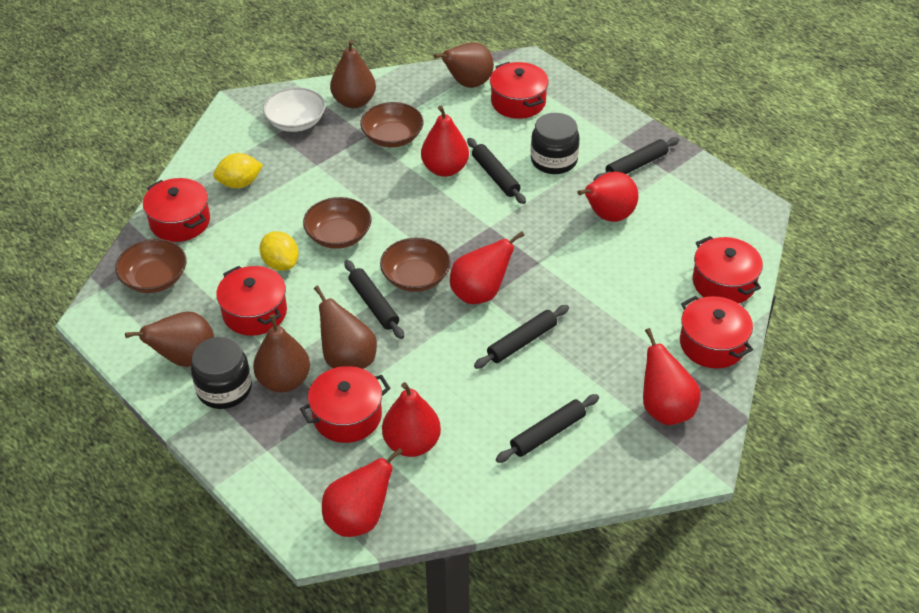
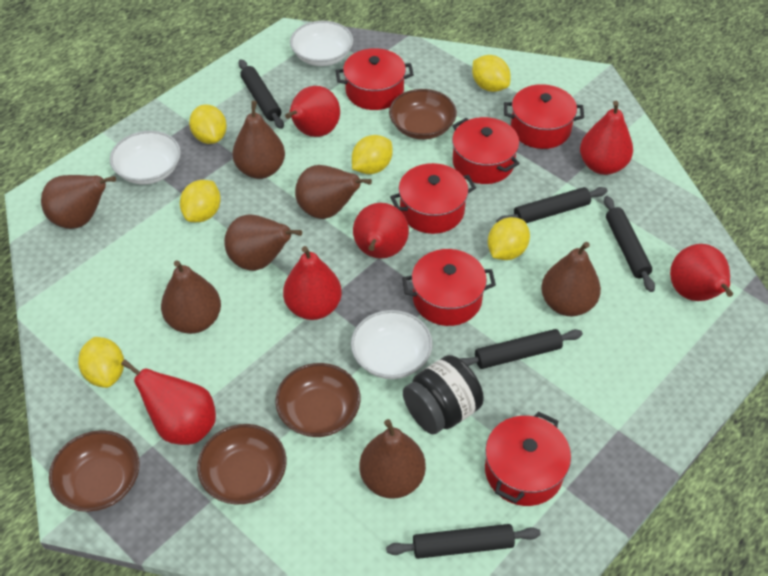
black jar: [191,337,252,409] [531,113,580,174] = 2 -> [403,355,484,434] = 1
brown pear: [125,311,214,367] [253,314,310,392] [314,285,377,369] [330,39,376,108] [434,42,494,88] = 5 -> [41,175,116,229] [161,260,221,334] [224,214,302,271] [232,101,285,179] [295,165,372,219] [359,419,426,499] [541,242,601,316] = 7
white bowl: [263,87,325,132] = 1 -> [110,131,181,185] [290,21,353,66] [351,310,433,379] = 3
yellow lemon: [213,153,263,188] [259,231,299,271] = 2 -> [78,337,124,388] [180,180,221,222] [189,104,227,144] [352,135,393,174] [472,55,511,92] [488,217,530,260] = 6

